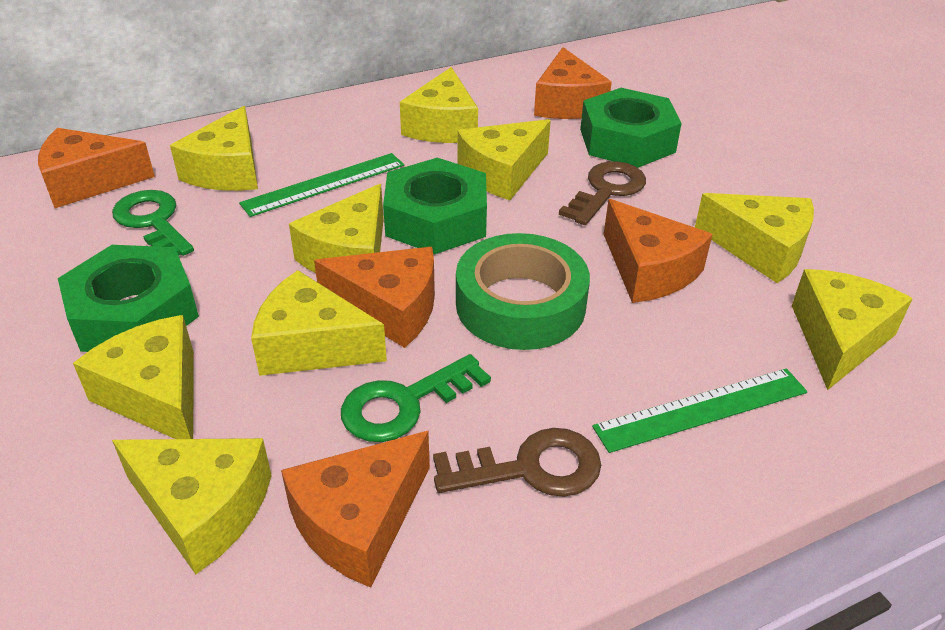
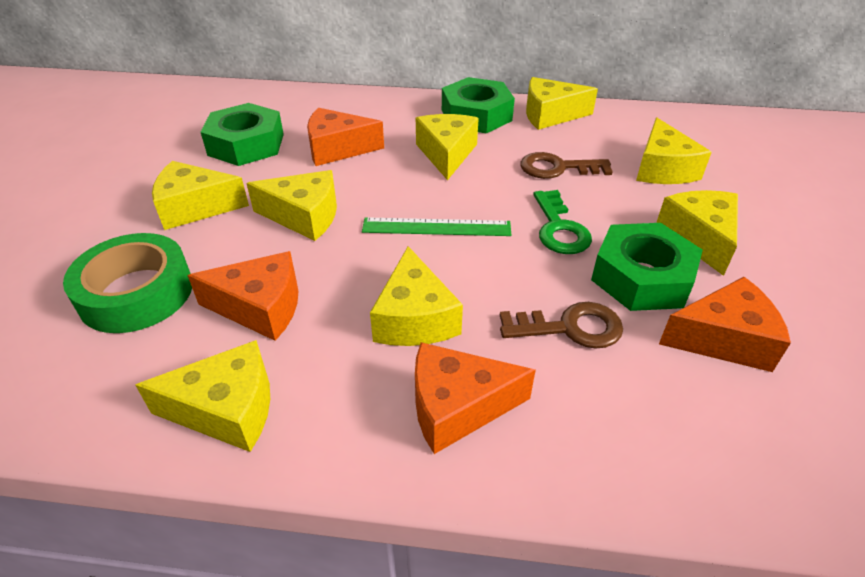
green key: [112,190,194,256] [341,354,491,442] = 2 -> [533,190,592,254] = 1
green ruler: [239,153,404,217] [592,368,807,453] = 2 -> [362,218,511,236] = 1
orange cheese: [38,128,155,208] [281,431,430,588] [314,247,435,348] [534,47,612,119] [604,199,713,303] = 5 -> [187,251,298,341] [307,108,384,166] [415,342,536,454] [659,277,791,372] = 4
yellow cheese: [73,315,194,439] [112,438,272,575] [170,106,258,191] [251,270,387,376] [289,184,384,273] [400,67,478,143] [457,119,551,200] [695,193,814,283] [792,269,913,390] = 9 -> [135,340,270,452] [152,161,249,230] [246,170,337,241] [370,246,463,346] [416,114,479,180] [526,77,598,130] [636,118,712,184] [656,190,738,276] = 8

